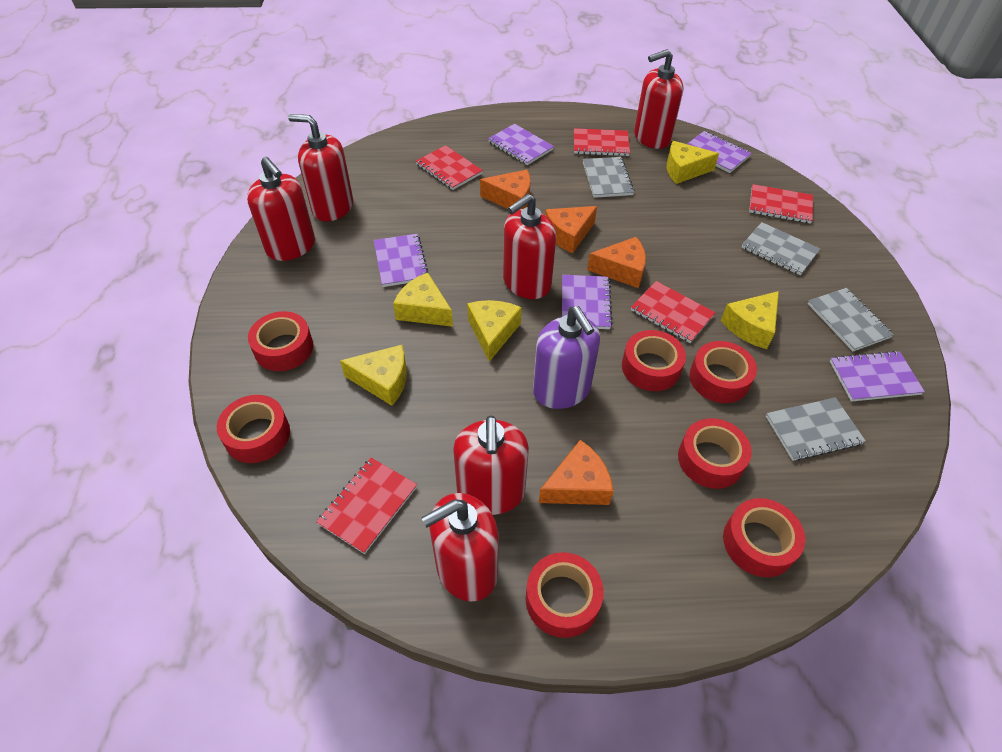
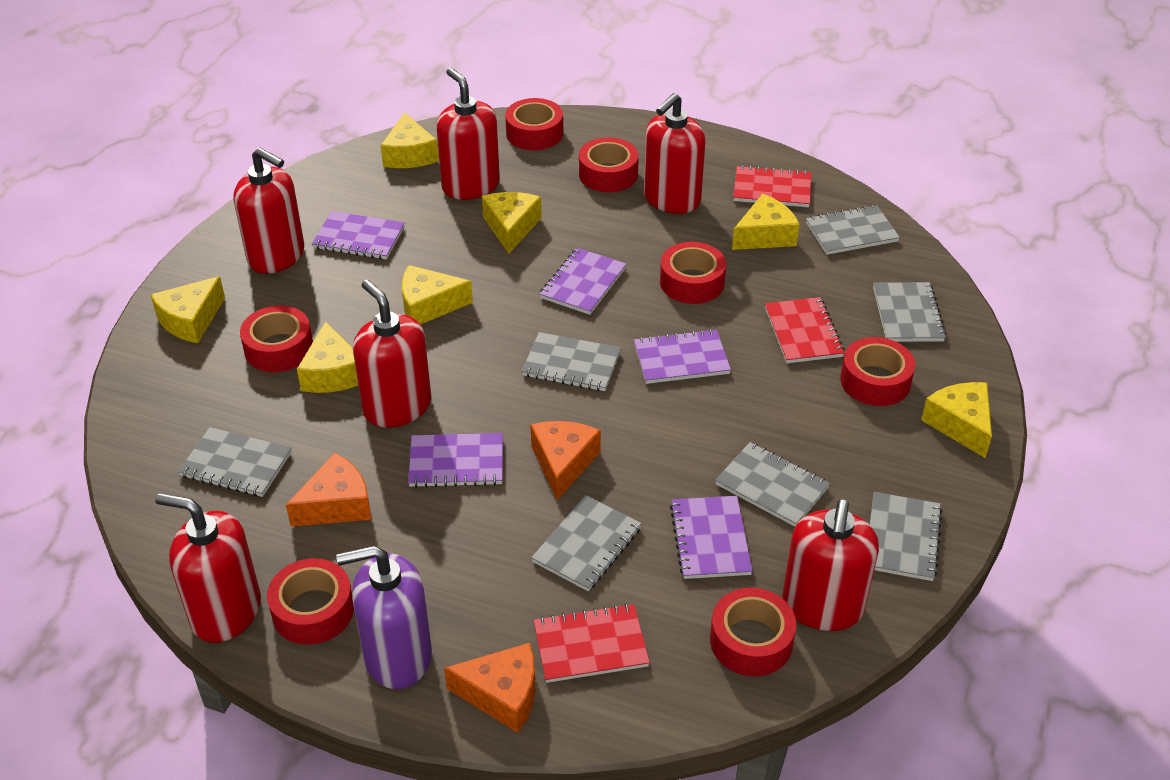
grey notebook: [583,157,634,198] [741,222,820,275] [766,397,866,461] [808,288,894,351] = 4 -> [178,427,292,497] [521,332,621,391] [531,495,642,591] [715,442,830,527] [806,205,900,255] [870,492,943,581] [873,282,946,342] = 7
orange cheese: [480,170,531,209] [539,440,614,505] [545,206,597,253] [587,237,646,288] = 4 -> [286,453,371,526] [444,643,536,733] [530,421,601,500] = 3
red notebook: [316,458,417,554] [416,145,483,190] [574,128,630,156] [631,281,716,343] [749,184,813,224] = 5 -> [534,603,650,683] [733,166,811,207] [765,297,845,363] = 3
yellow cheese: [340,345,407,406] [393,273,453,327] [467,300,522,362] [667,141,719,184] [721,291,779,349] = 5 -> [151,276,225,343] [297,321,358,393] [381,112,439,168] [402,265,473,324] [482,192,542,254] [732,194,800,250] [921,382,992,458] = 7

